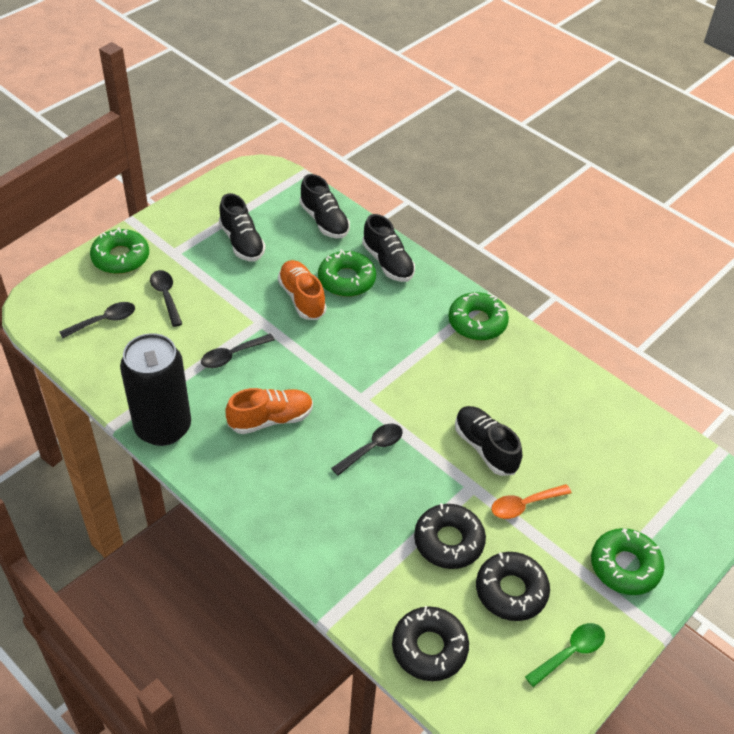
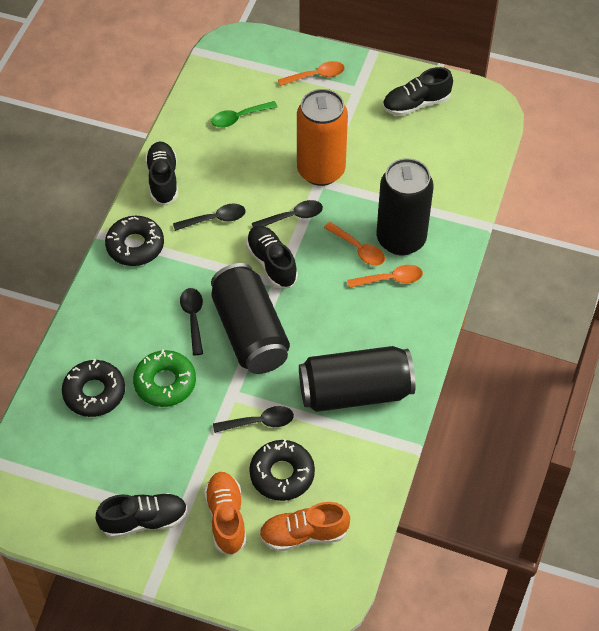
black can: [120,333,191,446] = 1 -> [211,263,290,374] [299,346,416,412] [377,158,434,256] = 3
green donut: [90,227,149,274] [318,249,376,297] [448,292,509,341] [591,528,665,595] = 4 -> [133,349,196,407] = 1
orange can: none = 0 -> [297,89,348,186] = 1
orange spoon: [491,484,572,519] = 1 -> [278,61,345,86] [324,222,385,266] [347,265,423,288] = 3

